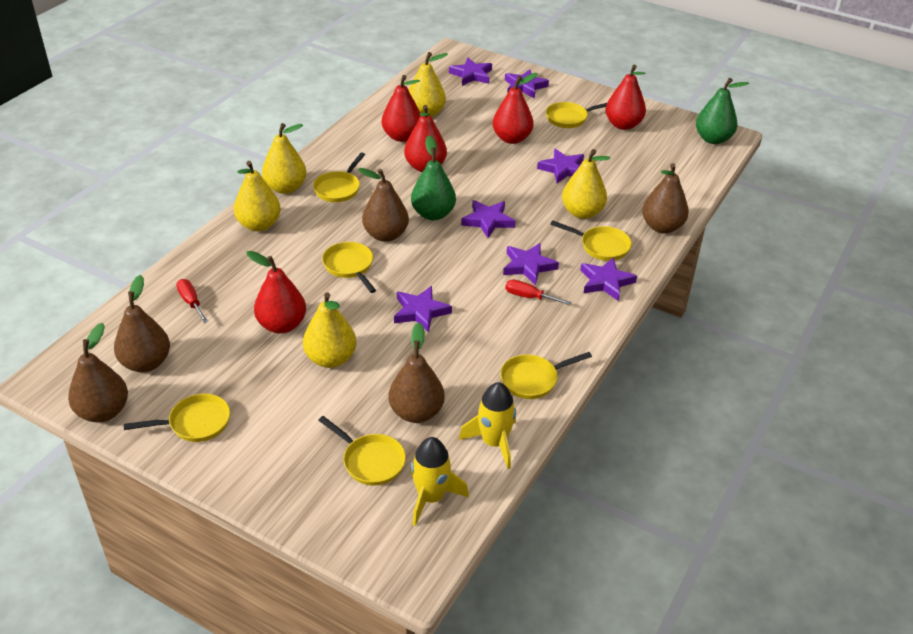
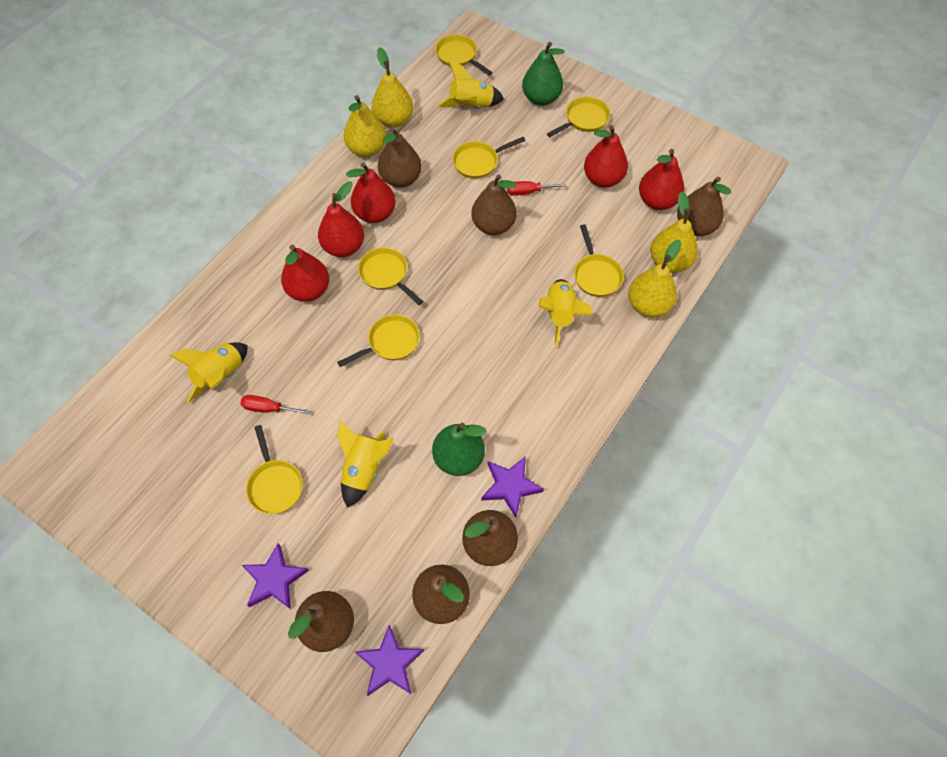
brown pear: [68,323,128,422] [114,275,170,372] [358,168,409,242] [389,322,445,423] [642,163,689,233] = 5 -> [288,591,354,652] [378,127,422,188] [412,565,470,624] [462,510,518,566] [471,174,517,235] [677,177,731,236] = 6
purple star: [394,286,452,333] [449,58,492,86] [461,200,515,238] [503,243,559,285] [505,69,549,99] [537,149,584,183] [580,258,637,301] = 7 -> [242,543,309,609] [355,625,424,696] [481,456,544,517] = 3
yellow pear: [234,161,281,231] [262,123,307,194] [303,292,356,368] [408,52,448,117] [562,149,610,219] = 5 -> [344,95,386,157] [372,47,413,128] [628,240,682,317] [650,192,698,273] = 4
yellow rocket: [410,437,469,526] [459,382,516,469] = 2 -> [170,342,248,403] [337,420,394,508] [438,61,504,109] [538,279,593,347] = 4

